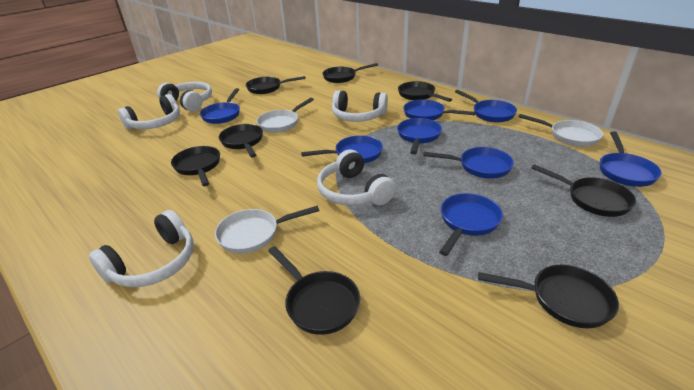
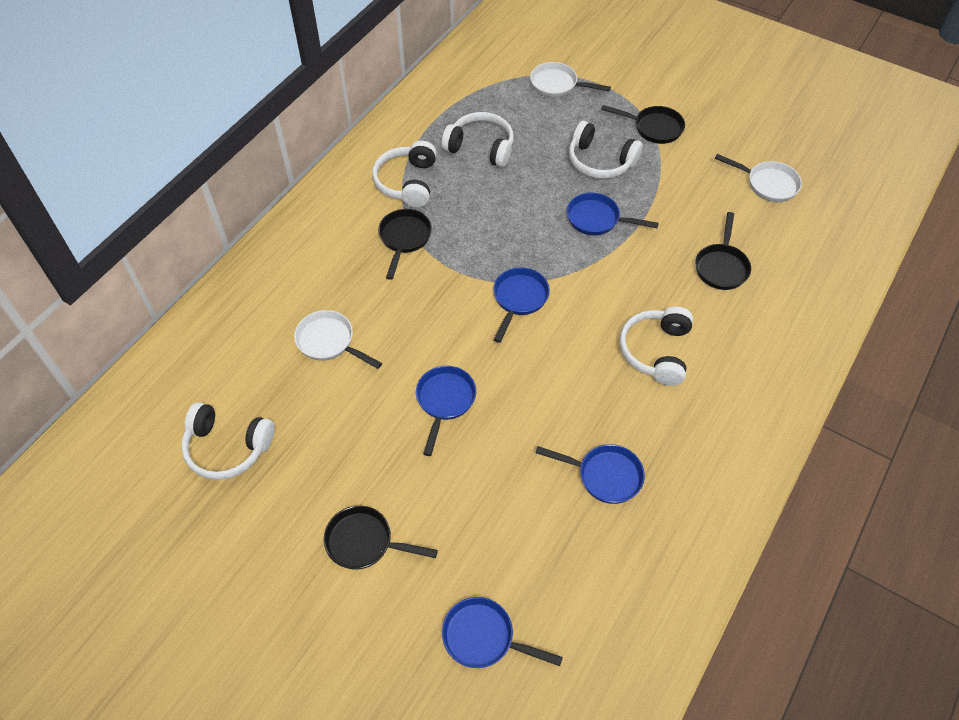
black pan: [171,146,220,186] [219,124,263,158] [246,76,306,94] [268,246,360,335] [323,63,378,83] [398,81,452,102] [478,265,619,328] [531,164,636,217] = 8 -> [324,506,438,570] [378,209,432,280] [601,105,685,144] [695,212,751,290] = 4
blue pan: [200,88,240,124] [301,135,383,163] [397,118,442,154] [403,99,475,120] [423,147,514,179] [439,193,503,256] [455,90,517,122] [600,131,662,187] = 8 -> [416,366,476,456] [442,597,563,668] [493,267,550,343] [536,444,645,504] [567,192,659,235] = 5

